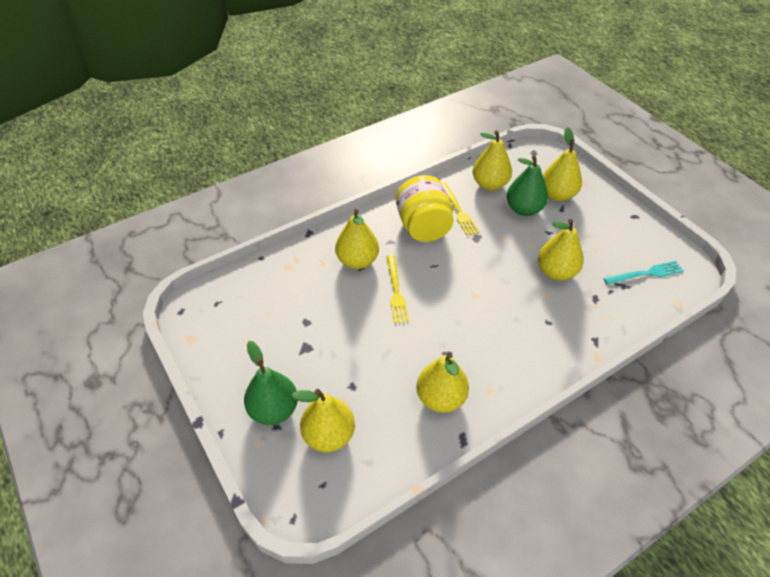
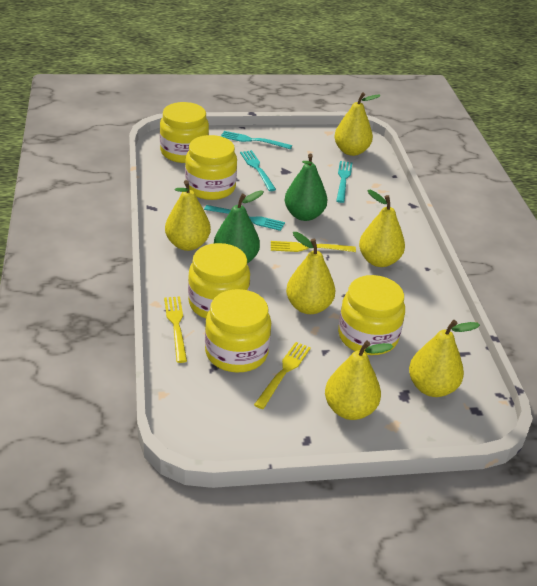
turquoise fork: [603,261,684,285] = 1 -> [204,205,285,231] [221,131,292,149] [240,150,276,191] [336,161,353,203] = 4
yellow fork: [386,255,409,323] [442,182,479,236] = 2 -> [164,297,187,363] [254,342,311,409] [271,241,356,252] = 3
yellow jar: [396,175,454,242] = 1 -> [160,102,209,163] [185,135,237,200] [188,243,250,319] [205,289,271,373] [338,275,405,355] = 5

